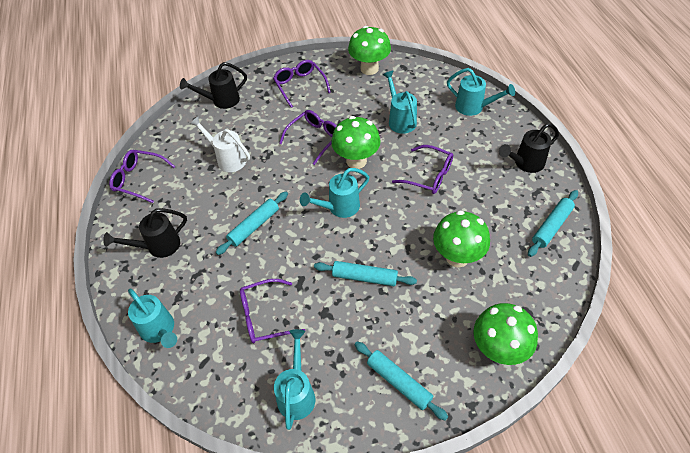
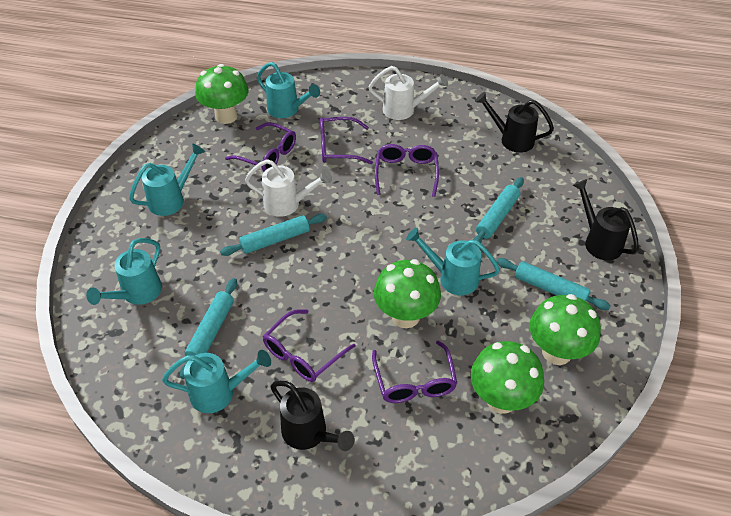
white watering can: [190,116,250,172] = 1 -> [245,159,332,217] [369,66,448,120] = 2

